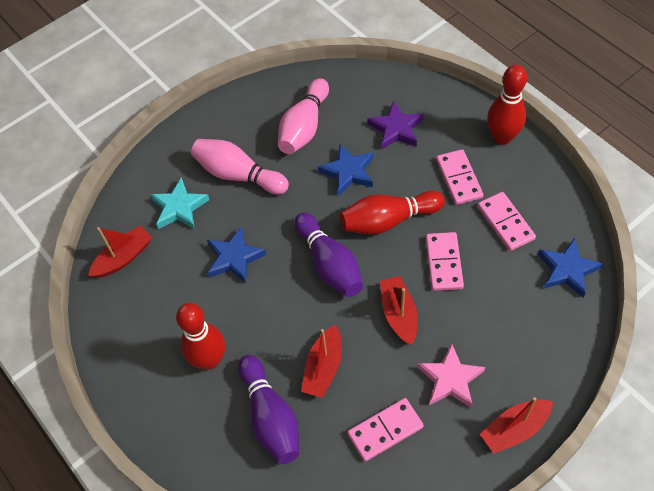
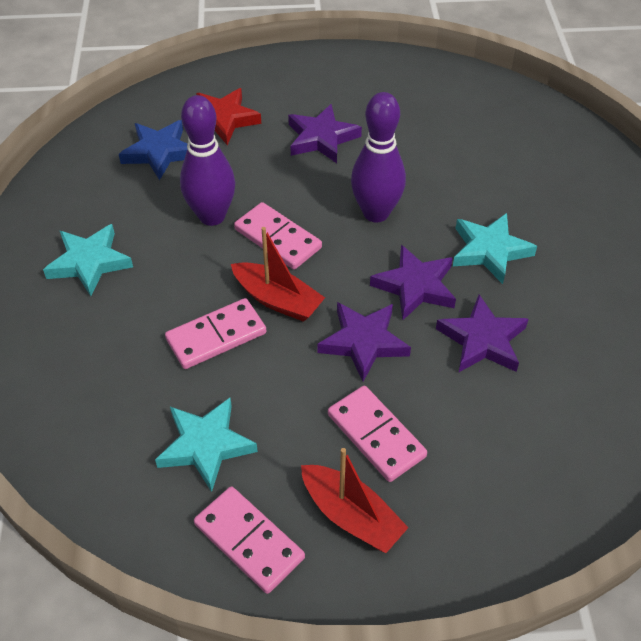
blue star: [207,226,267,283] [318,144,373,196] [538,238,603,298] = 3 -> [119,120,187,180] = 1
pink bowling pin: [191,139,289,195] [278,78,329,154] = 2 -> none = 0
pink star: [417,343,485,408] = 1 -> none = 0
purple star: [368,101,424,150] = 1 -> [288,104,362,163] [317,302,411,382] [370,245,456,320] [436,295,528,372] = 4
red boat: [88,226,152,278] [301,325,342,398] [380,276,418,345] [480,397,553,454] = 4 -> [231,227,325,322] [301,448,409,553] = 2
red bowling pin: [176,303,225,370] [340,190,445,235] [487,65,527,145] = 3 -> none = 0
red star: none = 0 -> [196,88,261,145] = 1
turquoise star: [150,177,209,229] = 1 -> [43,224,133,296] [155,398,258,492] [453,213,537,284] = 3

